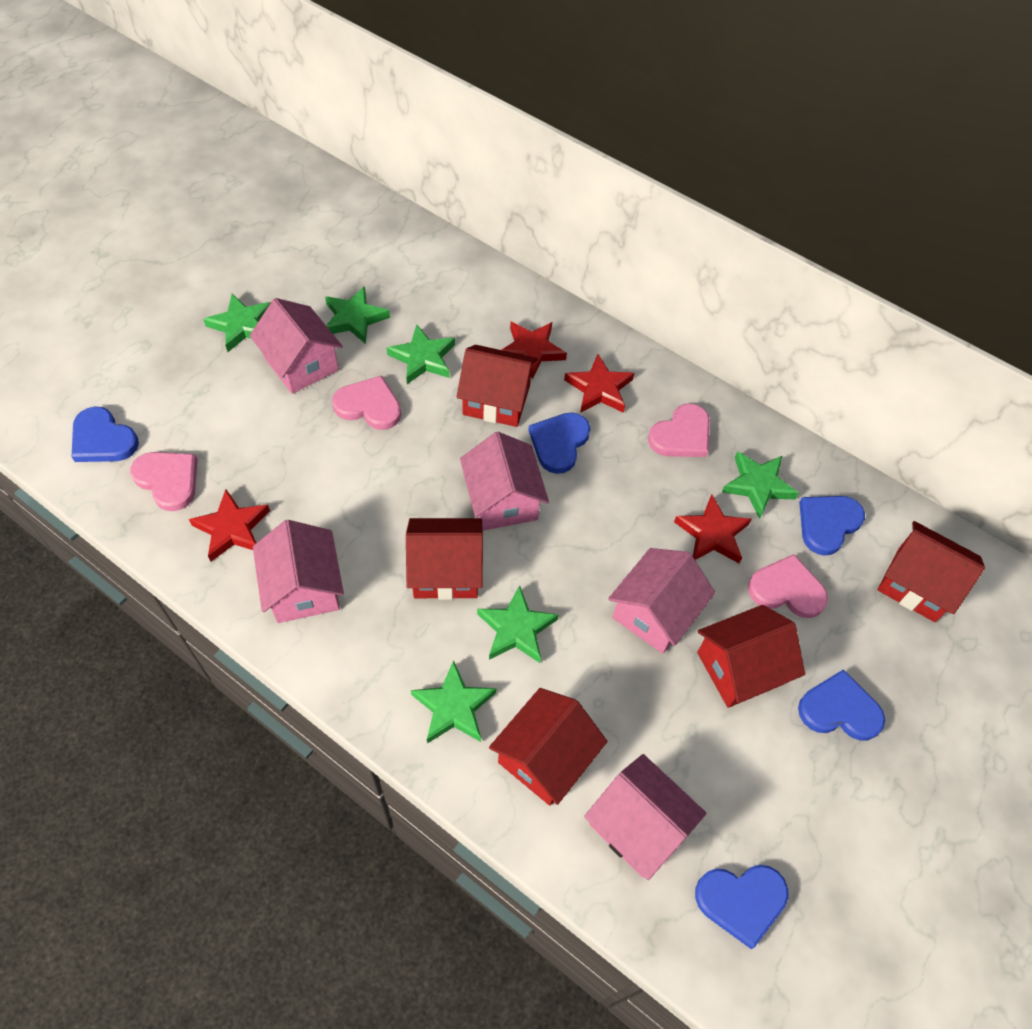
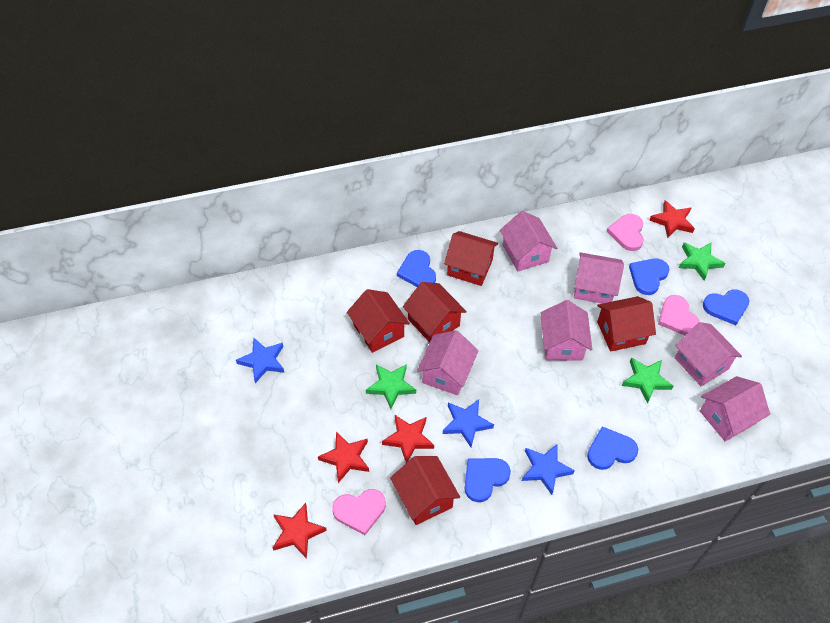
blue star: none = 0 -> [236,338,285,383] [443,399,494,447] [522,444,575,495] = 3
green star: [203,294,271,352] [325,286,390,344] [387,324,455,384] [411,660,496,743] [477,585,558,663] [722,451,799,519] = 6 -> [366,364,416,409] [622,357,673,403] [678,243,726,281] = 3
pink heart: [130,452,197,511] [332,376,401,430] [648,404,710,457] [748,554,828,618] = 4 -> [332,489,386,535] [606,214,644,251] [658,295,700,335] = 3
pink house: [250,298,343,394] [253,520,344,623] [460,432,549,531] [584,754,706,880] [608,548,716,654] = 5 -> [417,330,479,395] [500,211,557,271] [541,300,592,360] [574,252,624,304] [675,322,742,386] [700,376,770,441] = 6

